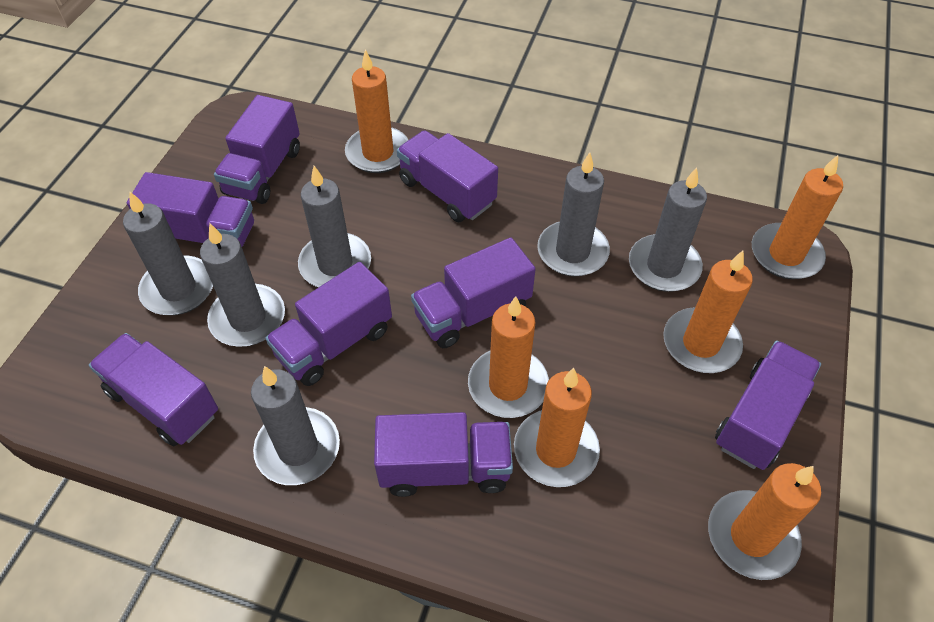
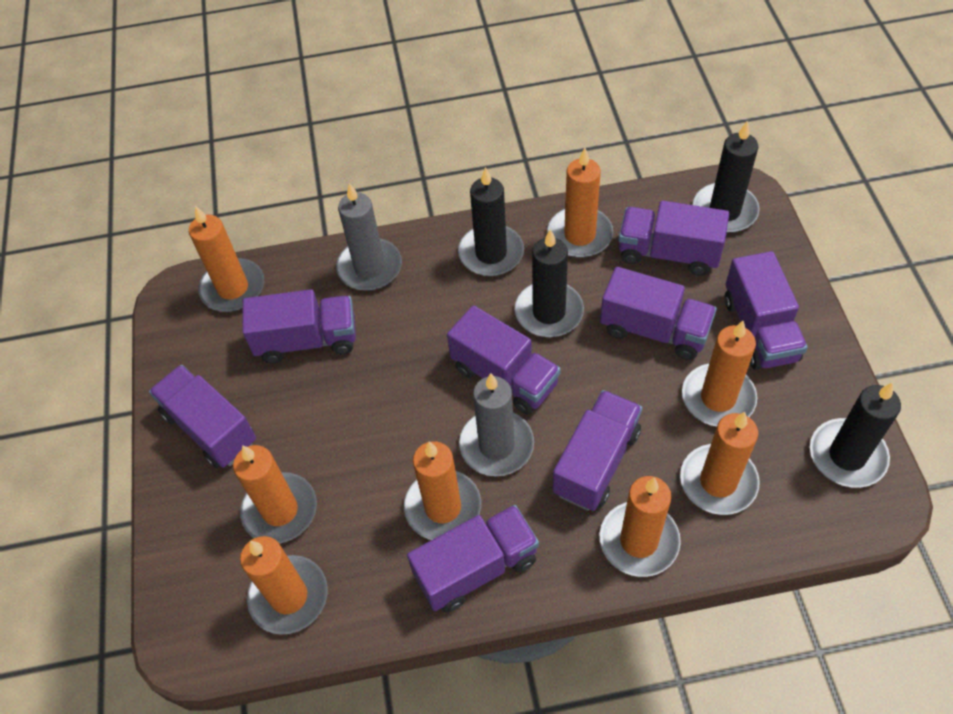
black candle: none = 0 -> [458,167,524,276] [515,229,584,337] [693,121,760,233] [810,382,901,488] = 4
grey candle: [123,191,213,315] [200,224,285,347] [251,366,340,485] [298,166,371,287] [537,152,610,276] [629,167,707,292] = 6 -> [336,183,402,291] [459,373,534,476] = 2
orange candle: [345,49,408,173] [468,296,549,418] [514,368,600,487] [663,251,753,373] [708,463,821,580] [752,155,843,279] = 6 -> [189,206,264,312] [233,445,317,543] [240,536,328,635] [404,441,481,540] [547,148,613,258] [600,476,681,577] [680,412,760,515] [682,321,757,426] = 8

